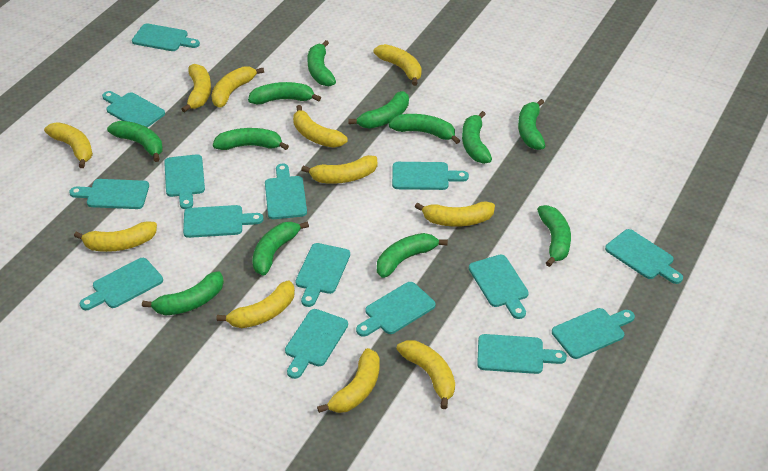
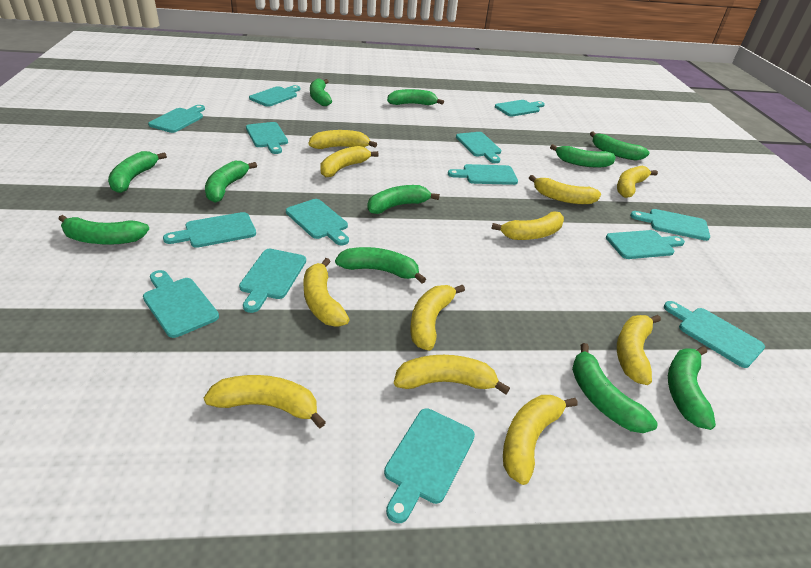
green banana: [107,121,163,162] [142,271,224,316] [213,128,289,150] [248,82,321,104] [252,221,309,276] [307,40,336,87] [348,91,409,129] [377,233,448,278] [389,114,460,144] [462,111,492,164] [518,99,545,150] [537,205,571,267] = 12 -> [59,215,149,245] [108,151,167,193] [205,161,257,203] [310,78,332,106] [335,247,426,284] [367,185,440,214] [387,89,444,105] [550,144,616,168] [572,343,658,433] [590,132,650,161] [668,346,716,430] = 11
turquoise cutting board: [69,179,149,209] [80,258,163,310] [102,91,165,128] [132,23,200,51] [164,154,205,209] [183,205,264,238] [265,164,307,219] [285,309,348,379] [295,243,350,307] [356,282,436,337] [392,162,469,190] [469,255,529,319] [477,334,567,374] [552,308,635,359] [605,229,683,284] = 15 -> [143,270,219,338] [148,105,205,133] [163,212,256,248] [239,249,306,313] [246,122,288,154] [249,85,300,107] [286,199,349,245] [384,408,475,523] [448,164,518,185] [456,132,501,163] [495,100,545,117] [606,230,685,259] [630,209,710,241] [664,301,765,368] = 14

